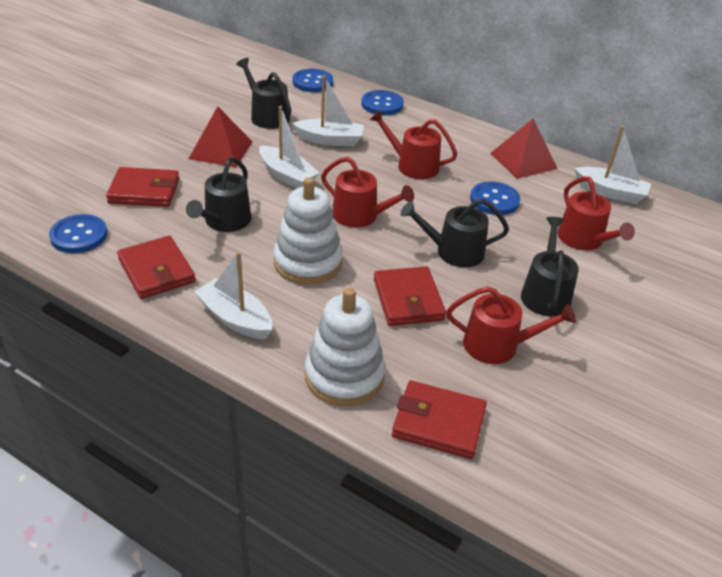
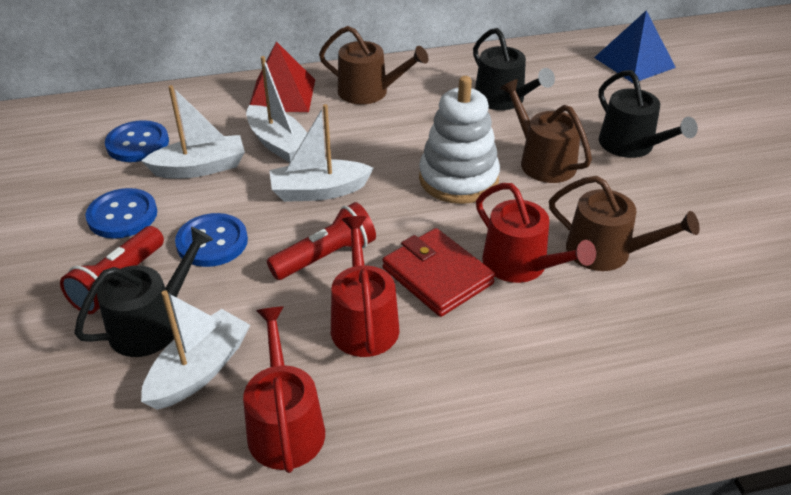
black watering can: [186,157,252,232] [236,58,291,129] [401,199,509,267] [521,217,579,316] = 4 -> [74,227,213,357] [473,28,555,110] [599,70,698,158] = 3
blue button: [49,214,107,253] [292,68,333,92] [361,90,404,115] [470,182,520,215] = 4 -> [85,188,157,239] [105,120,169,162] [175,213,248,267] = 3
blue pyramid: none = 0 -> [594,10,676,83] = 1
brown watering can: none = 0 -> [319,26,428,104] [500,79,592,183] [549,176,700,271] = 3
red flashlight: none = 0 -> [60,226,164,314] [267,202,376,280] = 2
red pyramid: [189,106,253,167] [490,119,558,179] = 2 -> [250,41,315,112] = 1
red wallet: [106,167,179,207] [117,236,195,299] [374,266,446,326] [392,381,487,459] = 4 -> [382,228,495,317] = 1
red watering can: [321,157,414,228] [369,110,457,179] [446,286,576,364] [558,176,635,250] = 4 -> [243,306,325,473] [331,216,399,357] [476,183,596,283] = 3
white stacking toy: [273,177,343,285] [305,287,385,406] = 2 -> [419,76,500,204] = 1

